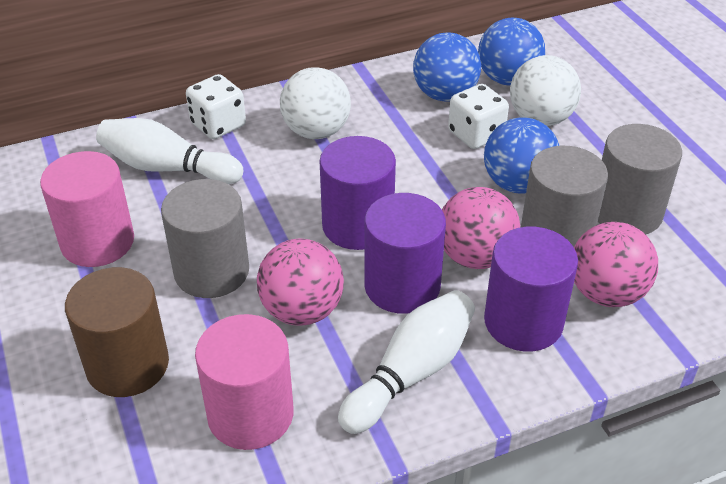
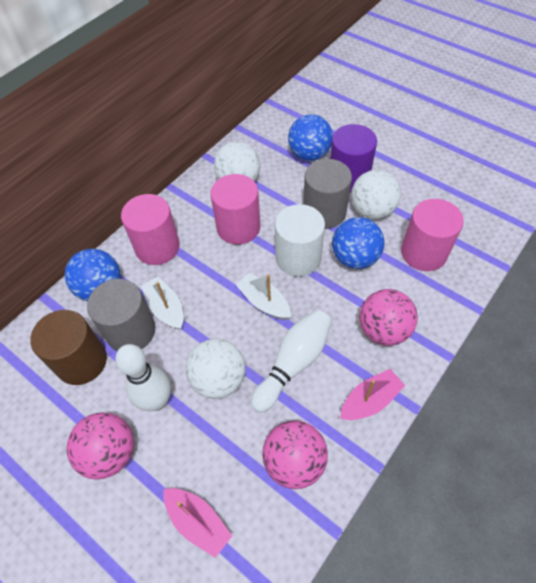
grey cylinder: [161,179,249,298] [521,146,608,247] [598,124,682,234] = 3 -> [87,279,155,351] [303,159,352,229] = 2
pink boat: none = 0 -> [163,488,232,558] [340,369,405,420] = 2
pink cylinder: [40,151,134,267] [195,314,293,450] = 2 -> [121,194,180,265] [210,174,260,245] [401,199,464,271] = 3
purple cylinder: [320,136,396,250] [364,193,446,314] [484,227,578,352] = 3 -> [330,124,377,193] = 1
white ball: [280,67,351,139] [510,55,581,126] = 2 -> [186,339,246,399] [214,142,260,181] [351,170,401,219] = 3
white boat: none = 0 -> [141,277,183,330] [236,273,291,320] = 2
white cylinder: none = 0 -> [275,204,325,277] = 1
white dice: [186,74,246,139] [448,84,509,149] = 2 -> none = 0

